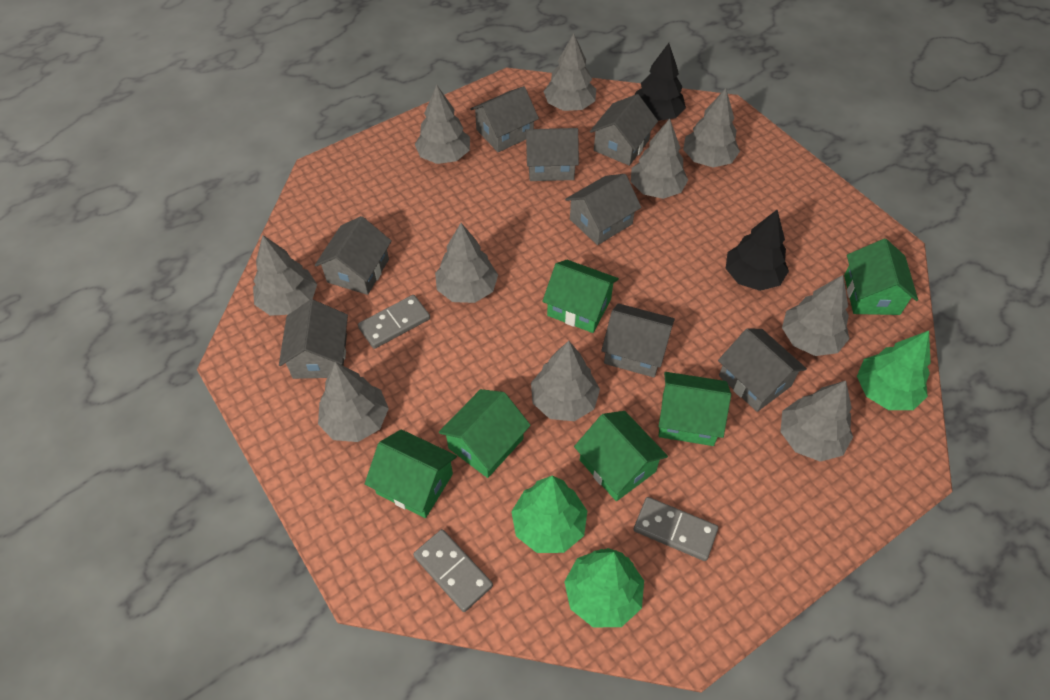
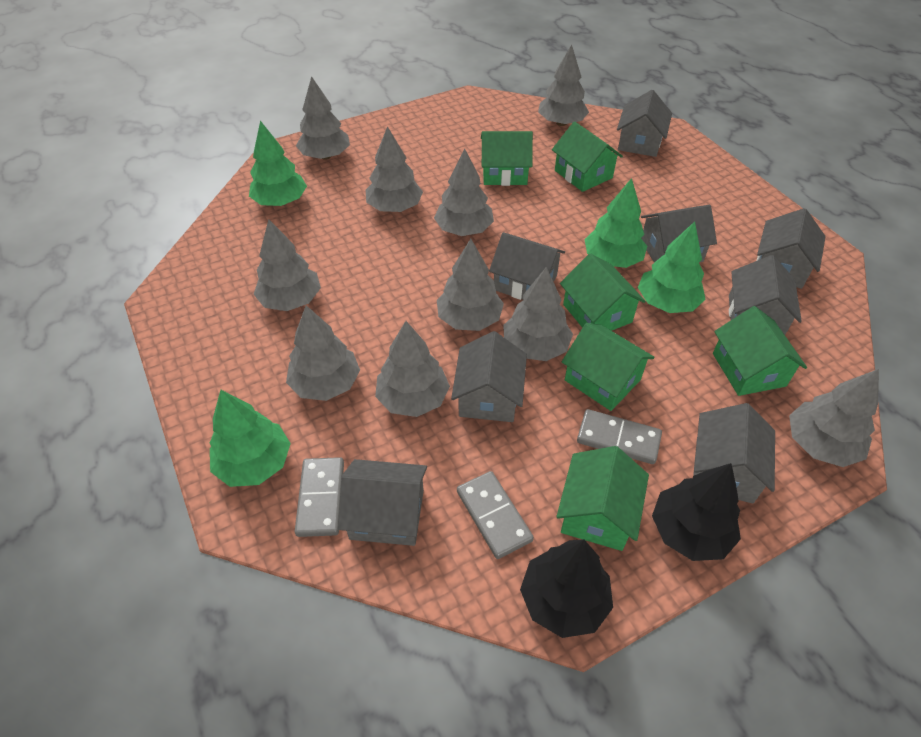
green tree: [511,476,587,553] [564,548,644,628] [857,331,931,410] = 3 -> [210,390,291,487] [249,121,307,206] [584,178,647,268] [638,222,705,313] = 4

